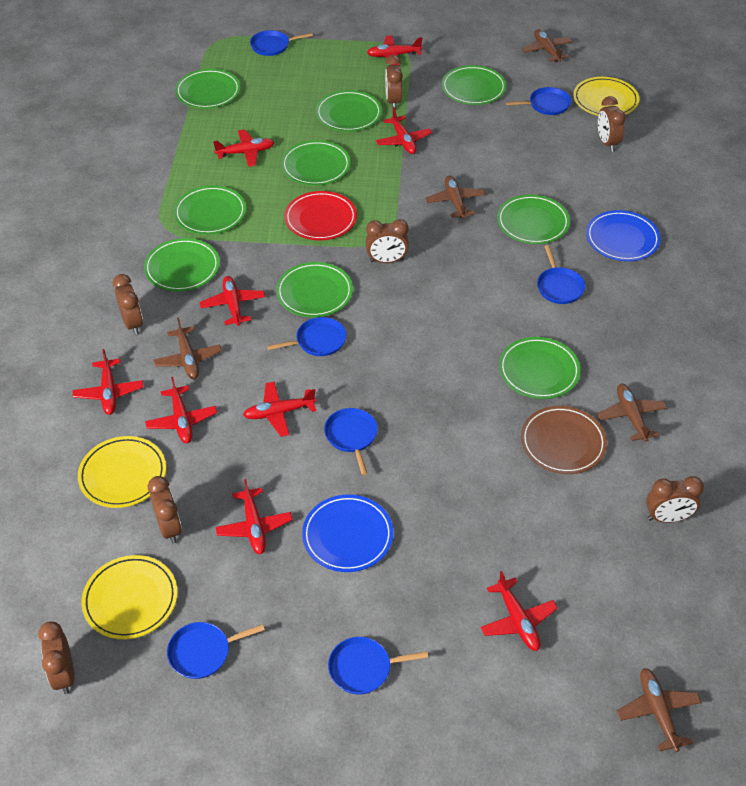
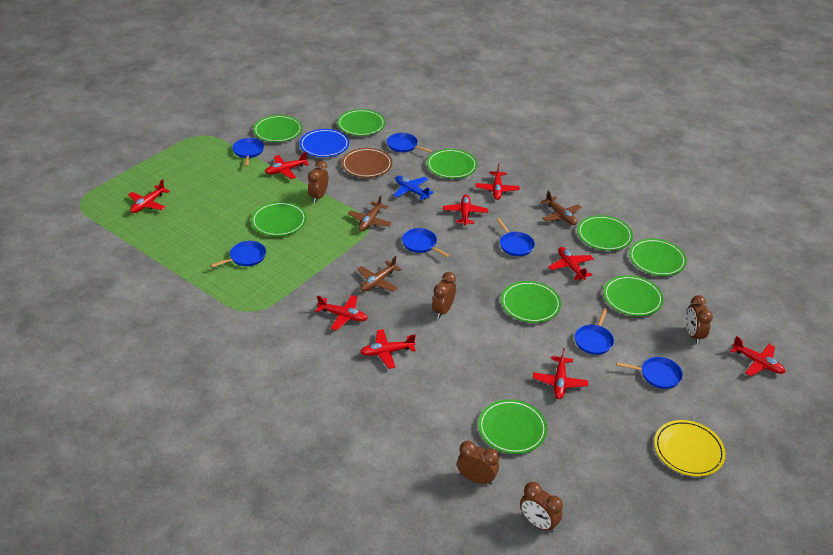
blue plane: none = 0 -> [394,176,434,200] = 1
blue plate: [302,494,393,572] [586,210,661,261] = 2 -> [300,129,349,157] = 1
brown clock: [38,621,74,694] [113,274,143,335] [148,476,182,544] [366,219,409,263] [385,55,403,109] [598,96,626,152] [646,476,704,523] = 7 -> [308,161,328,203] [432,272,456,319] [457,441,499,485] [520,482,563,533] [686,295,713,344] = 5
brown plane: [153,317,222,379] [425,176,485,219] [522,29,572,62] [597,384,667,442] [617,668,701,752] = 5 -> [348,195,392,232] [357,256,402,292] [541,191,581,225] = 3
red plate: [284,191,357,240] = 1 -> none = 0
yellow plate: [78,436,166,508] [81,555,177,639] [573,77,639,116] = 3 -> [654,420,726,477] = 1

